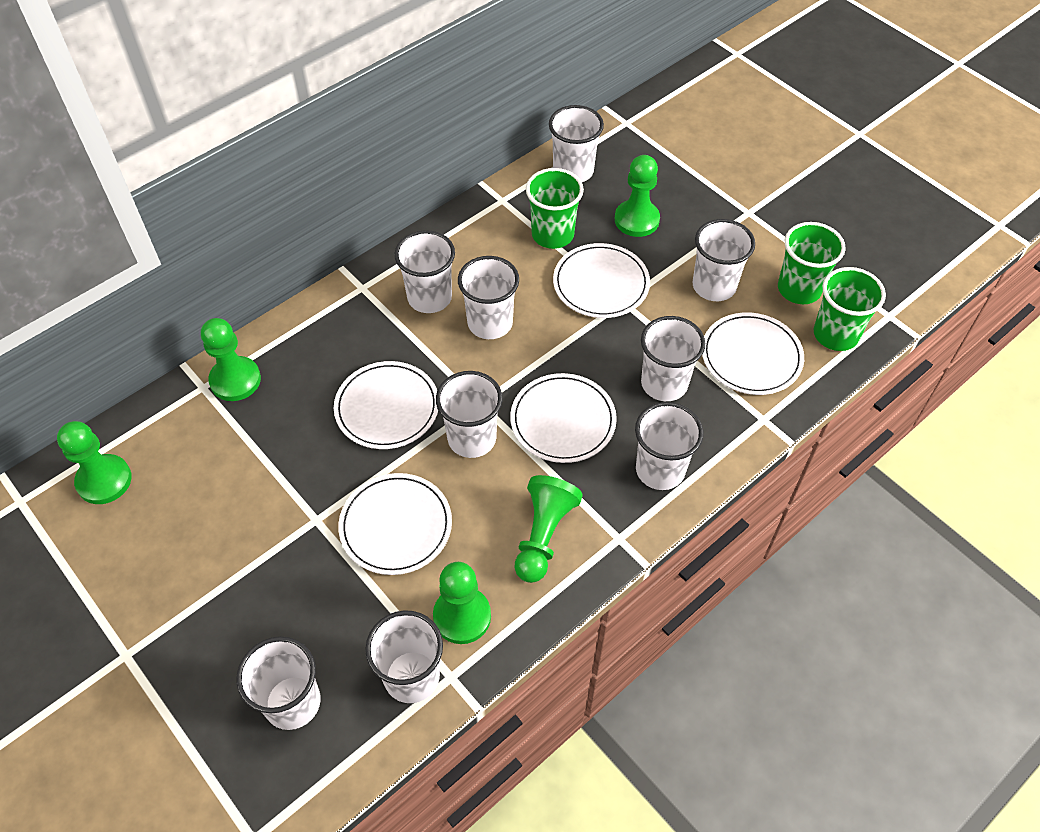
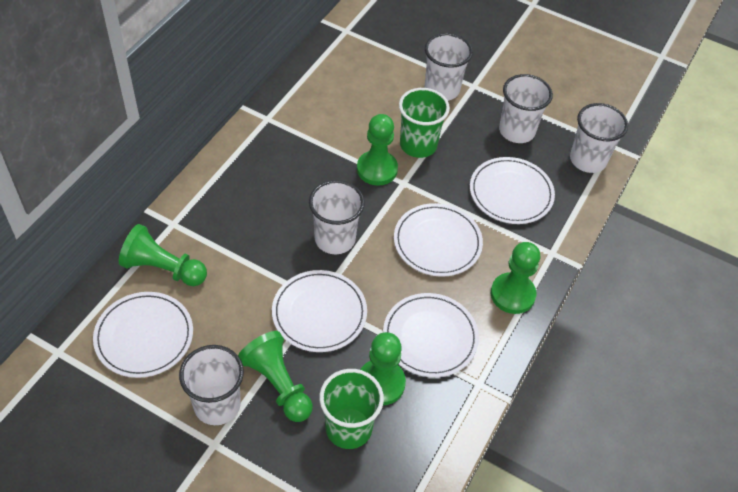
green cup: [526,168,584,249] [778,222,846,304] [814,267,886,351] = 3 -> [319,369,384,449] [399,88,450,158] = 2
white cup: [236,636,321,730] [365,610,443,703] [394,230,455,313] [436,371,503,458] [458,256,519,339] [549,105,604,182] [635,402,703,490] [641,316,705,401] [693,219,755,301] = 9 -> [179,345,244,425] [309,180,365,254] [424,33,473,101] [499,74,553,143] [570,103,628,173] = 5

